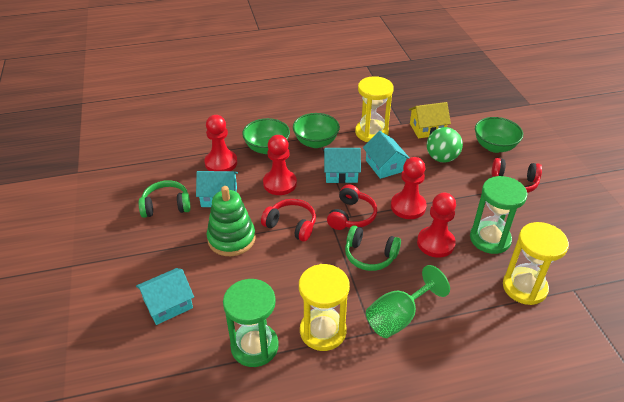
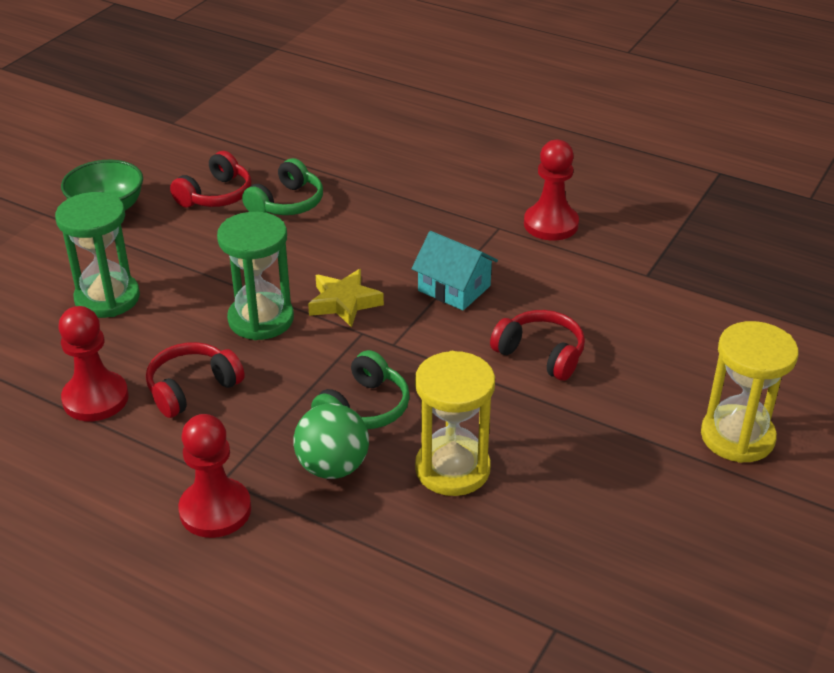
green bowl: [242,118,290,154] [293,113,340,148] [475,117,523,153] = 3 -> [61,160,143,211] = 1
green goblet: [366,265,450,338] = 1 -> none = 0
green stacking toy: [207,186,256,256] = 1 -> none = 0
red pawn: [204,115,237,171] [263,135,297,195] [391,157,426,219] [417,193,456,258] = 4 -> [59,306,129,421] [178,414,251,538] [524,140,579,241] = 3
turquoise house: [136,268,194,325] [196,171,238,207] [324,148,361,183] [363,131,409,179] = 4 -> [412,231,498,310] = 1
yellow hourglass: [299,264,350,351] [355,76,394,142] [503,222,569,305] = 3 -> [415,351,495,496] [701,321,799,463] = 2
yellow house: [409,102,451,138] = 1 -> none = 0
yellow star: none = 0 -> [308,269,384,327] = 1

